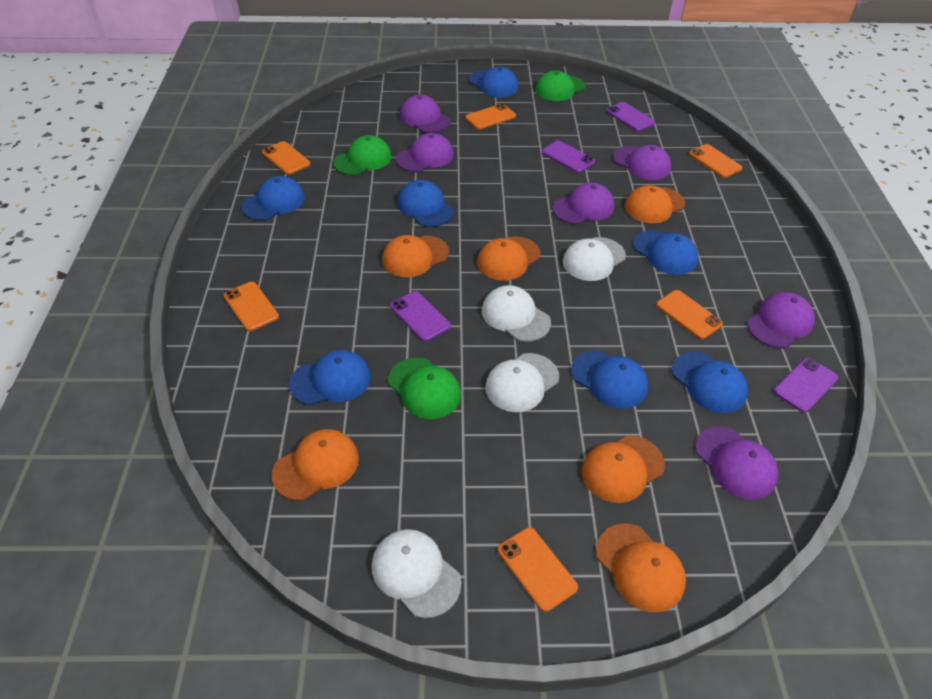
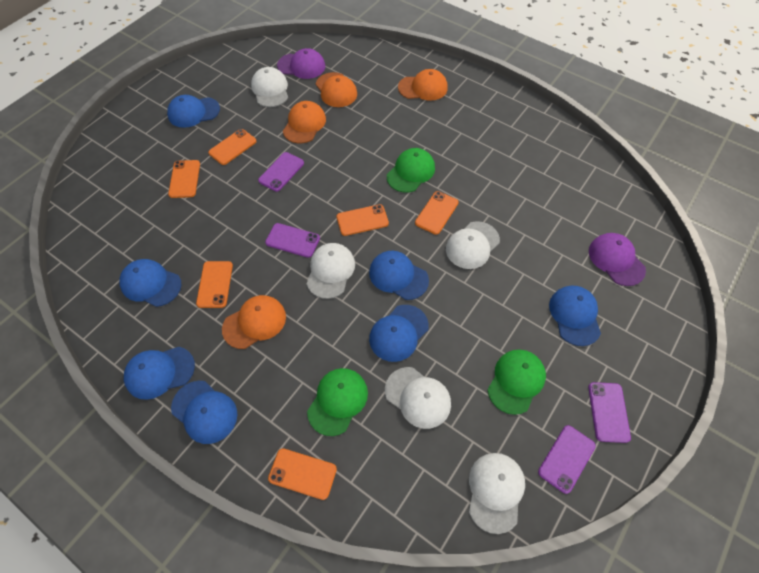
orange cap: [271,429,359,500] [382,235,449,277] [477,236,541,281] [582,435,665,503] [596,523,686,612] [625,185,685,223] = 6 -> [222,295,286,349] [283,101,326,144] [316,72,357,107] [398,69,448,101] = 4
purple cap: [396,133,454,172] [400,95,450,133] [552,183,614,224] [613,145,672,180] [695,426,779,500] [747,292,815,348] = 6 -> [277,48,325,79] [589,233,646,286] = 2
white cap: [372,529,461,618] [482,285,551,342] [485,353,559,412] [563,237,626,281] = 4 -> [251,67,288,107] [307,243,355,299] [385,367,451,429] [446,221,500,269] [469,453,525,534] = 5

